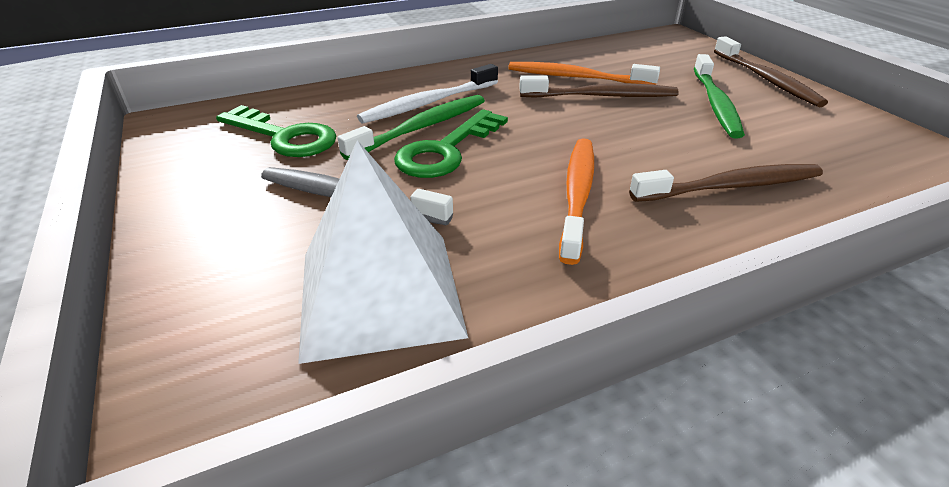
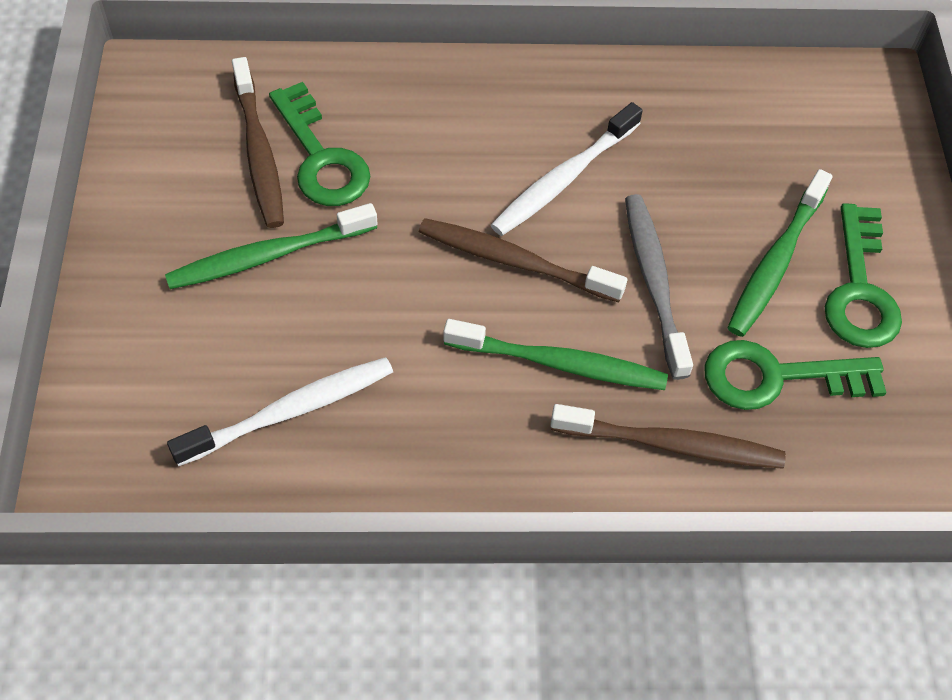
green key: [216,105,336,157] [394,109,508,178] = 2 -> [269,82,371,206] [705,340,887,410] [825,203,902,348] = 3
green toothbrush: [338,95,485,160] [694,54,745,139] = 2 -> [165,203,377,289] [443,319,668,390] [727,169,833,337] = 3
orange toothbrush: [508,62,660,85] [559,138,594,265] = 2 -> none = 0
white pyramid: [298,140,468,364] = 1 -> none = 0
white toothbrush: [357,64,498,123] = 1 -> [167,357,393,466] [491,102,643,236] = 2

